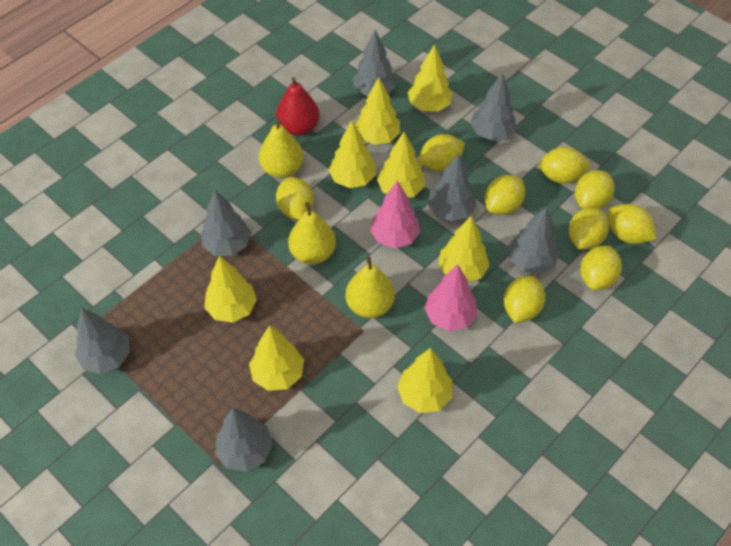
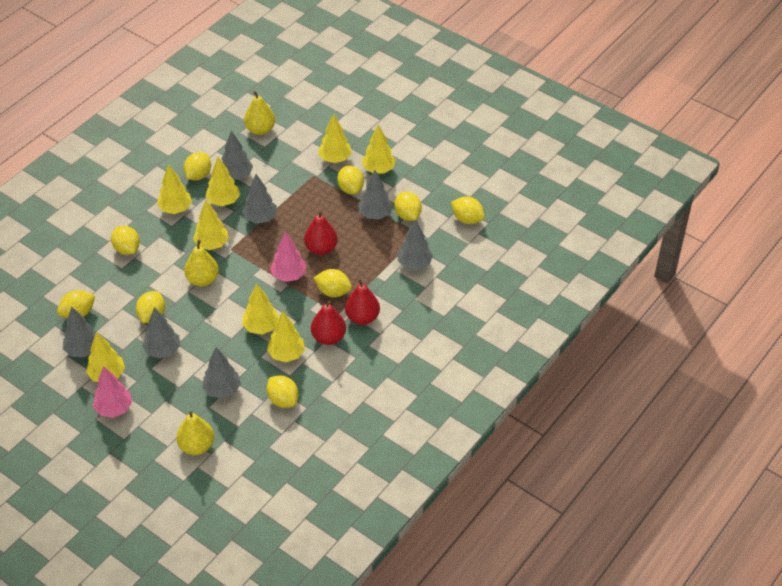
red pear: [276,77,319,136] = 1 -> [304,211,338,255] [311,301,346,345] [345,278,380,325] = 3

